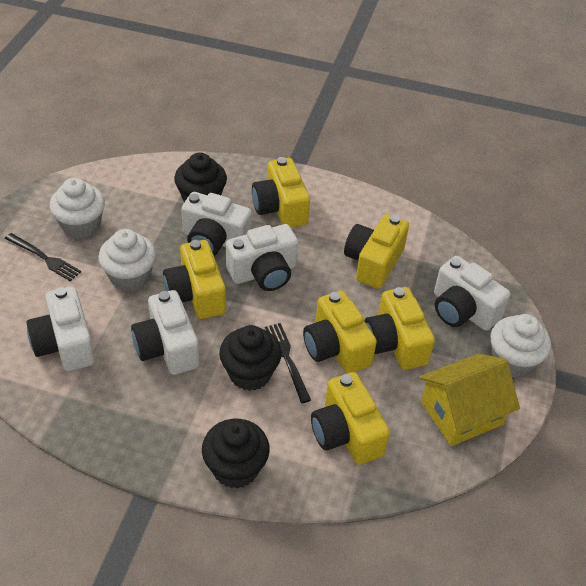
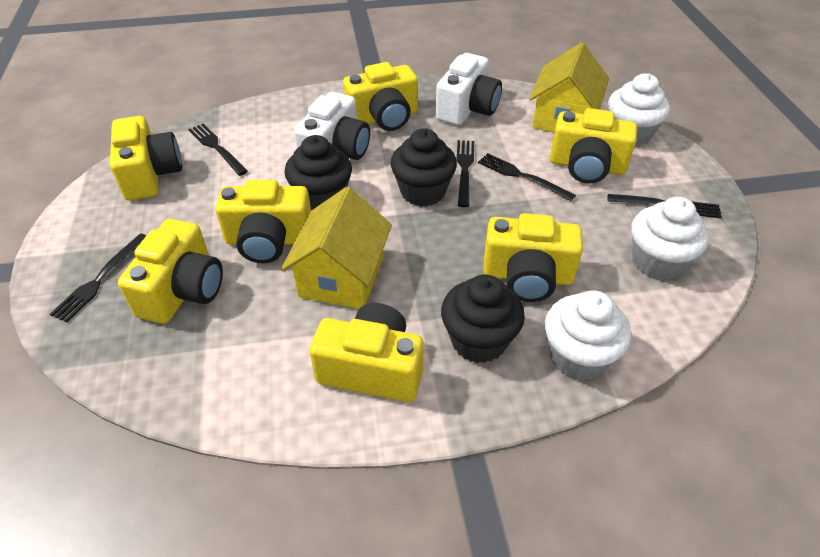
black fork: [5,233,81,281] [265,323,311,403] = 2 -> [50,233,147,322] [188,123,248,176] [456,140,474,207] [478,153,576,201] [608,194,722,218] = 5
white camera: [26,286,95,371] [131,290,200,375] [181,192,252,256] [226,224,298,291] [434,256,510,331] = 5 -> [294,92,370,160] [435,53,502,125] = 2
yellow camera: [163,240,226,319] [252,157,310,228] [303,290,377,374] [311,372,390,465] [344,214,409,289] [365,287,435,370] = 6 -> [110,116,182,201] [118,219,223,324] [216,180,311,263] [309,303,424,402] [343,62,418,131] [483,213,583,302] [550,108,637,184] = 7
yellow house: [419,354,520,446] = 1 -> [281,187,392,309] [529,43,609,133] = 2

